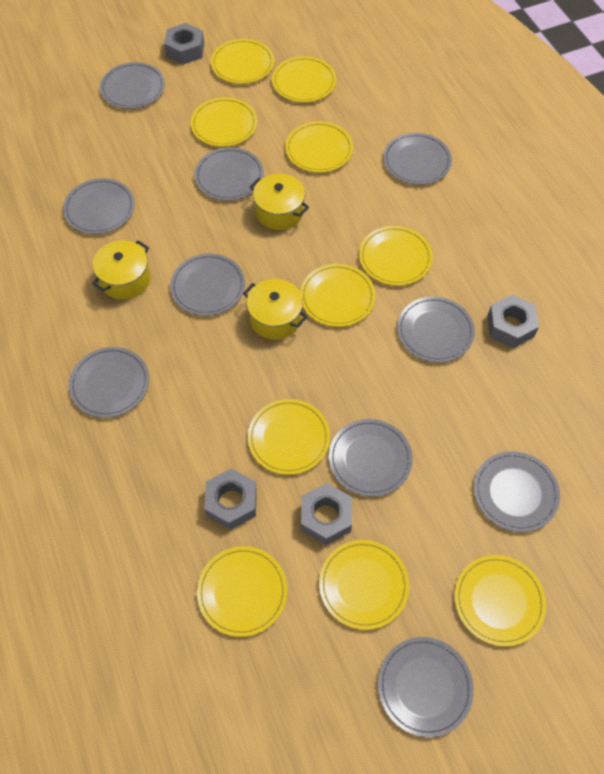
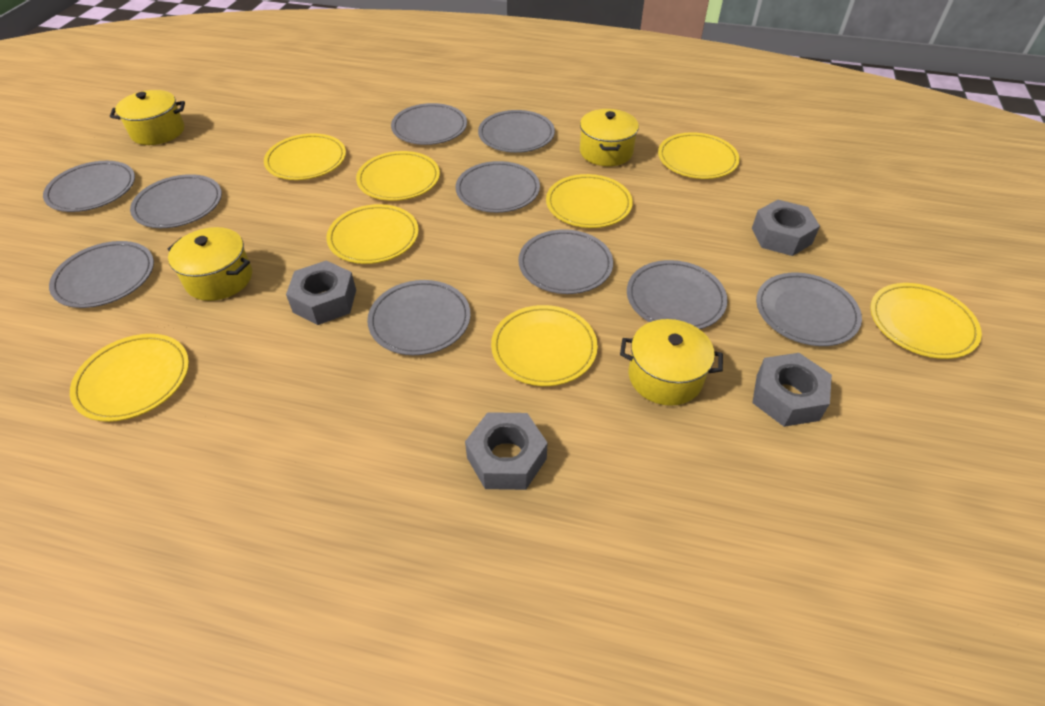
yellow plate: [191,97,257,147] [197,546,288,637] [211,39,274,84] [248,399,330,475] [272,56,336,103] [285,121,353,173] [300,264,375,327] [319,540,409,630] [359,226,433,286] [455,555,546,646] = 10 -> [70,334,189,422] [264,133,346,180] [326,204,419,264] [356,151,440,201] [491,305,598,386] [546,174,633,228] [658,132,740,179] [870,283,982,359] = 8
yellow pot: [92,240,151,300] [243,279,307,340] [250,173,309,230] = 3 -> [110,90,185,145] [167,227,252,301] [580,109,639,166] [620,319,723,406] = 4

